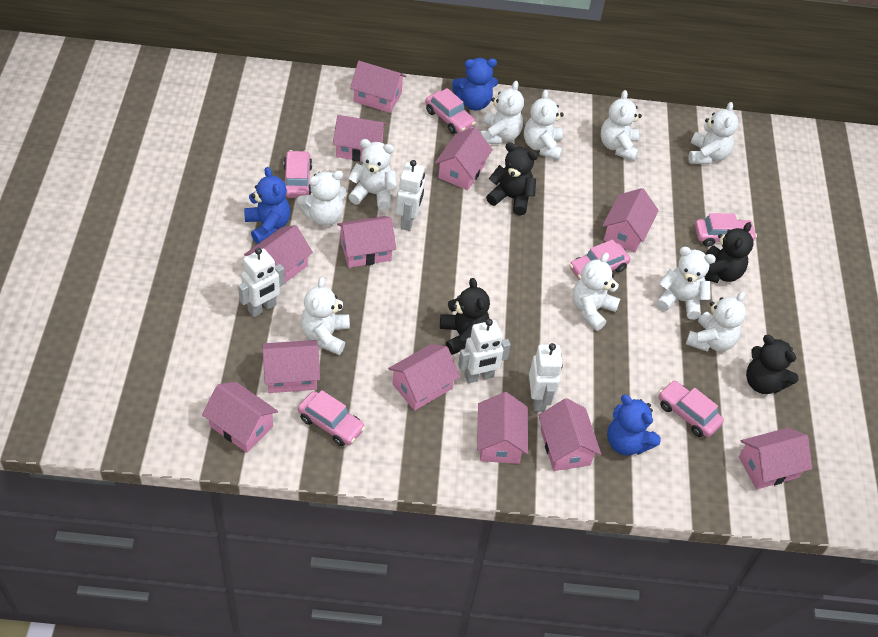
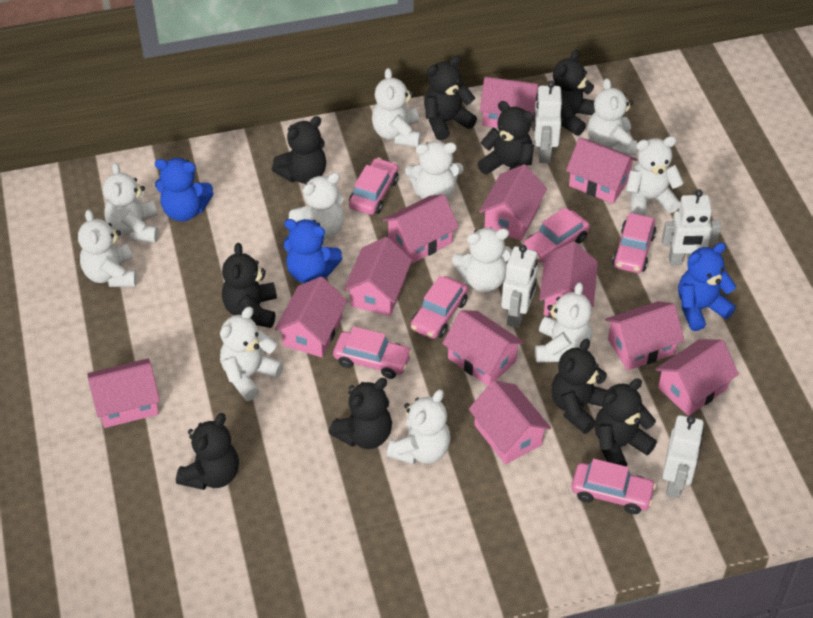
black teddy bear: [440,278,490,355] [486,142,538,215] [704,222,754,283] [746,335,799,394] = 4 -> [176,413,239,490] [222,243,277,328] [272,116,326,184] [328,378,392,449] [424,56,477,141] [478,101,534,174] [551,338,607,434] [553,49,595,136] [594,378,657,466] = 9
white teddy bear: [297,171,346,226] [301,277,350,355] [348,139,397,210] [480,81,524,144] [524,90,564,160] [572,253,620,331] [601,90,642,161] [656,247,716,320] [686,292,746,352] [689,102,739,164] = 10 -> [78,209,137,287] [103,162,159,242] [220,307,283,401] [289,172,344,240] [372,68,421,147] [387,389,451,464] [405,141,463,200] [452,227,512,292] [535,282,592,362] [587,78,637,156] [626,136,684,216] = 11

